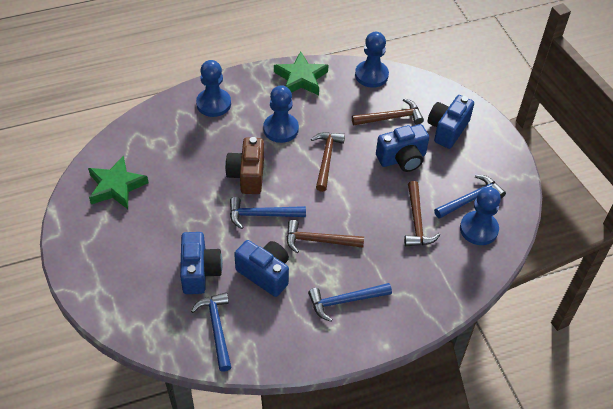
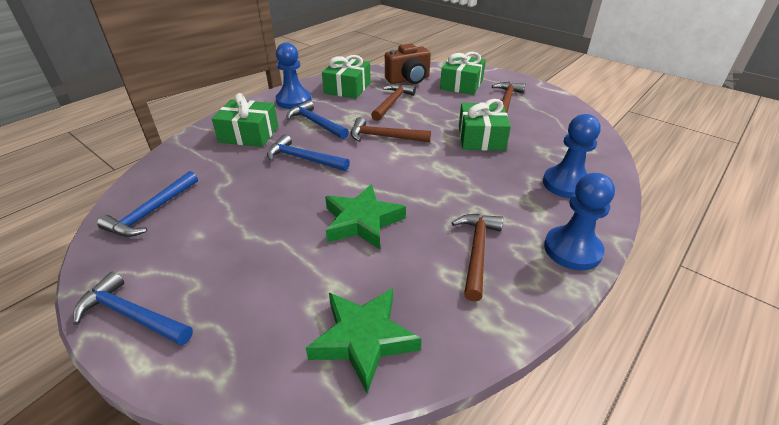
blue camera: [180,232,223,294] [234,240,289,297] [376,124,429,172] [427,95,474,149] = 4 -> none = 0
blue pawn: [196,60,231,117] [263,85,299,143] [355,32,389,88] [460,187,501,245] = 4 -> [276,42,312,109] [543,114,601,198] [544,173,615,271] = 3
green gift: none = 0 -> [212,93,278,147] [322,55,371,99] [440,52,486,95] [459,99,511,151] = 4

